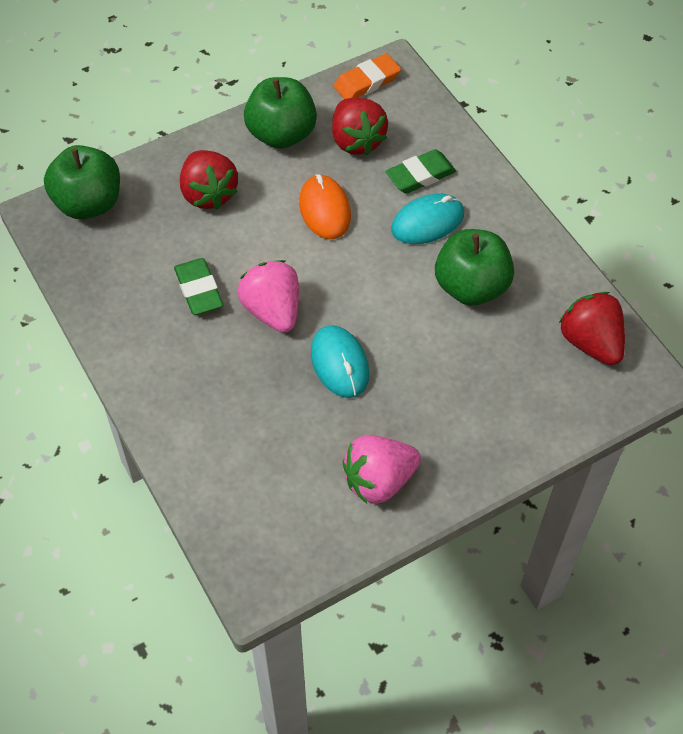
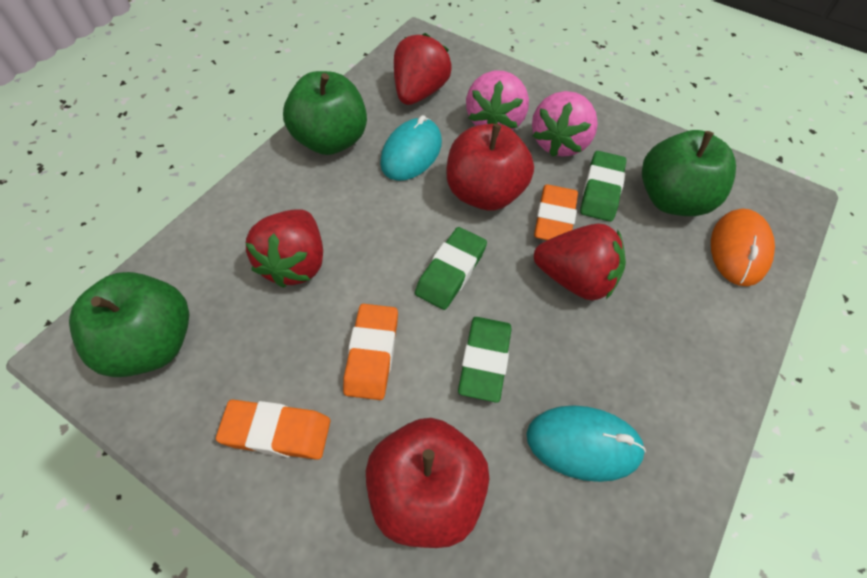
green eraser: [174,258,223,315] [385,149,456,193] = 2 -> [415,227,487,310] [458,317,512,403] [580,151,626,222] = 3
orange eraser: [334,53,401,99] = 1 -> [216,400,331,460] [343,304,398,400] [534,184,578,240] = 3
red apple: none = 0 -> [366,418,490,548] [446,124,534,210] = 2

